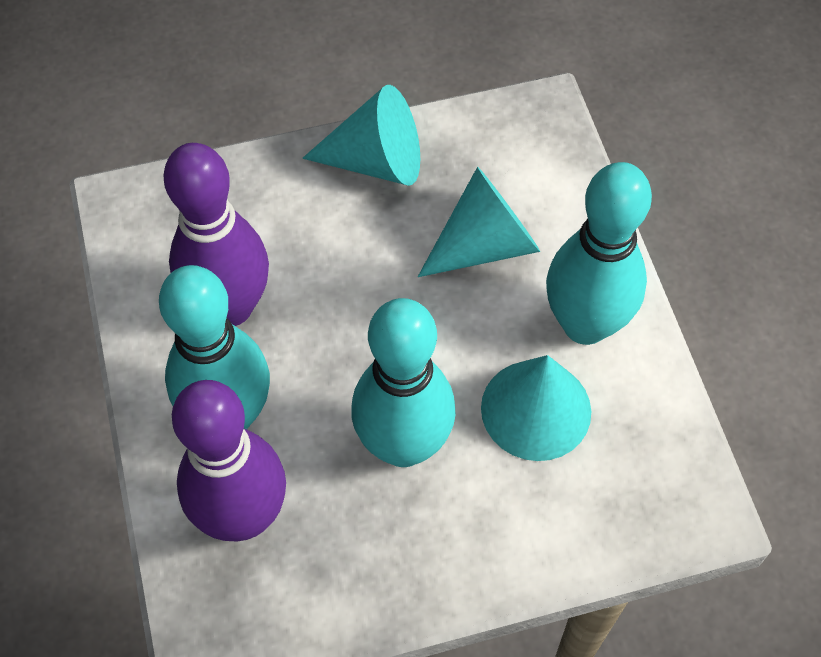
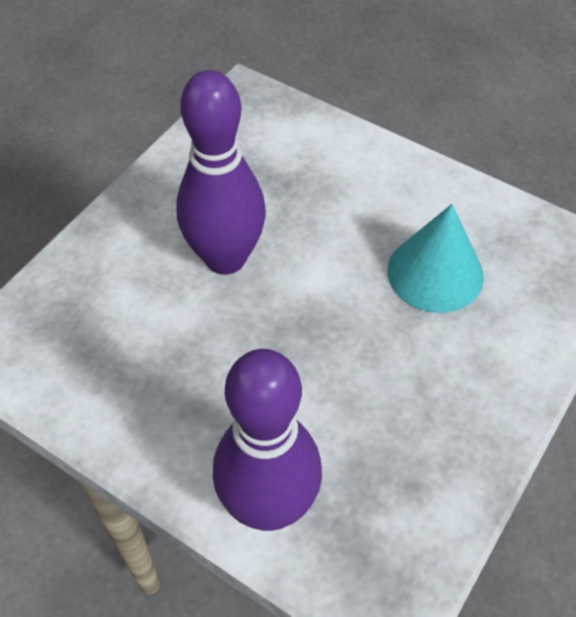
turquoise bowling pin: [159,265,270,429] [351,298,456,467] [546,162,652,345] = 3 -> none = 0
turquoise cone: [303,85,420,186] [418,167,540,277] [481,355,591,461] = 3 -> [388,204,484,313] = 1

